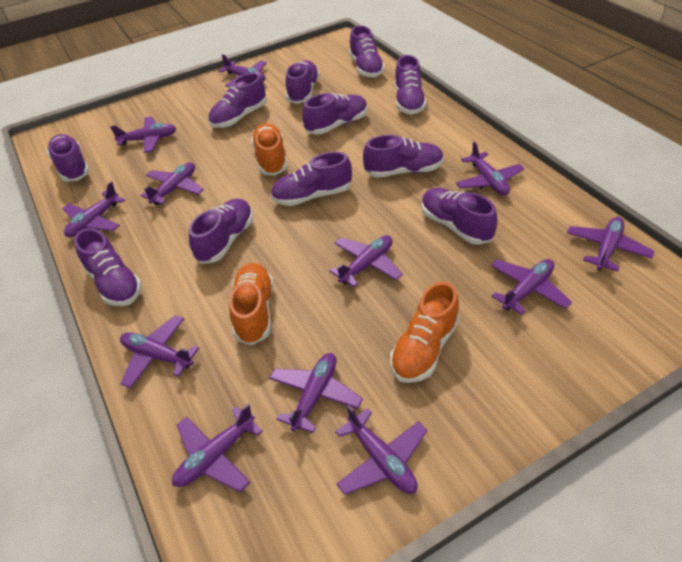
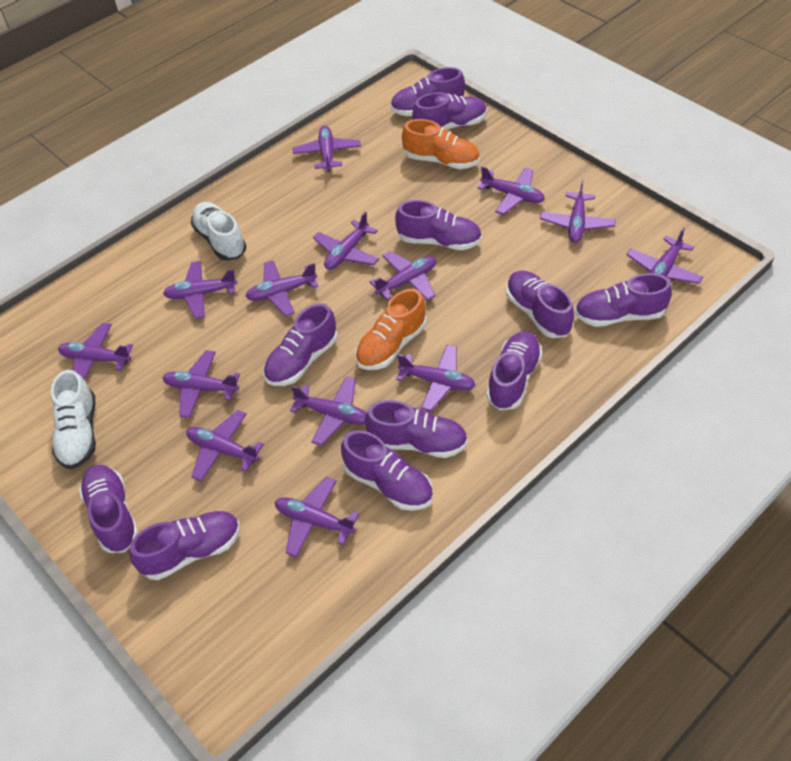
orange shoe: [229,263,273,345] [251,123,287,176] [390,281,460,383] = 3 -> [355,289,427,370] [402,119,480,169] = 2
purple plane: [62,182,125,237] [110,116,176,153] [120,315,199,388] [141,162,204,205] [172,404,263,492] [219,54,267,87] [269,353,363,433] [329,235,403,287] [335,405,427,495] [456,141,524,196] [491,259,572,315] [567,217,655,271] = 12 -> [58,323,133,380] [162,350,240,418] [163,261,237,319] [186,410,264,481] [245,260,318,316] [275,477,359,557] [290,376,367,446] [293,126,361,172] [313,211,379,270] [369,251,436,301] [396,345,476,412] [477,166,545,215] [540,180,616,243] [626,227,703,284] = 14
white shoe: none = 0 -> [51,370,96,469] [191,202,246,261] = 2

